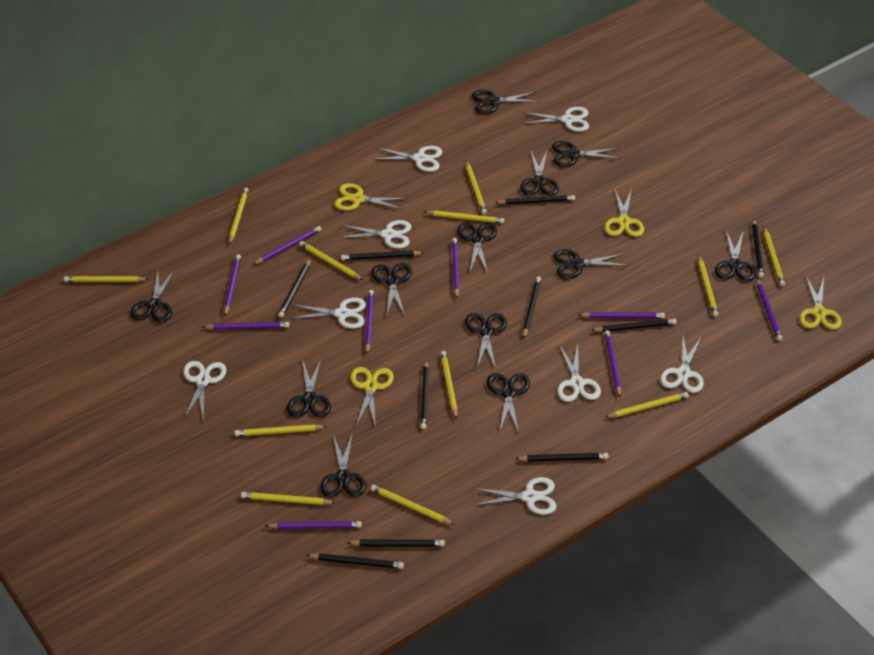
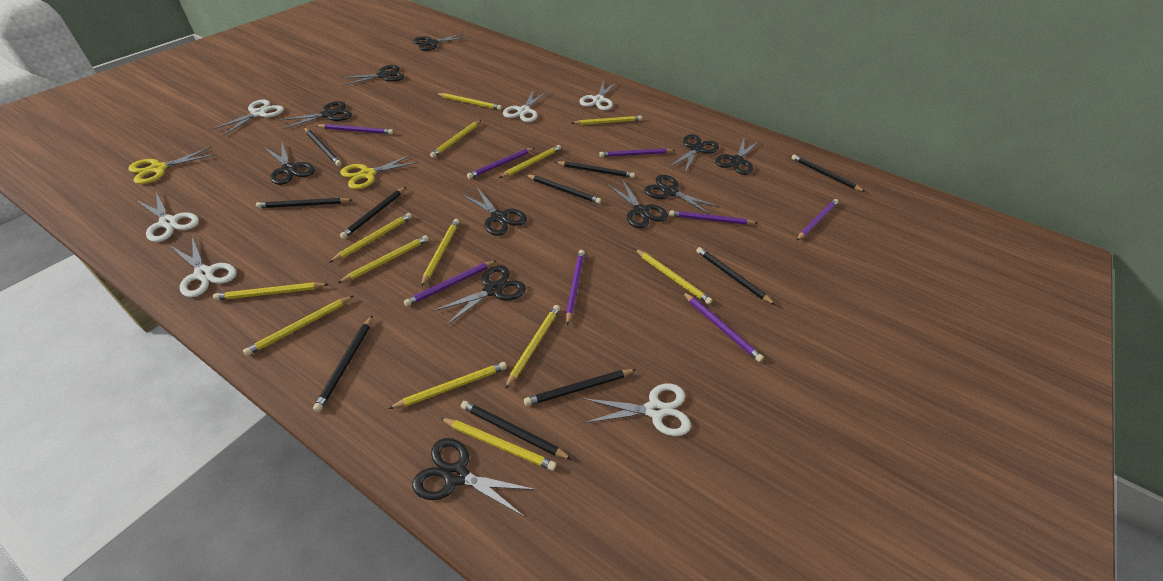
black scissors: [130,270,175,322] [287,359,331,417] [320,433,366,497] [371,263,412,315] [457,223,497,273] [465,313,507,369] [472,90,540,114] [487,373,530,433] [520,151,559,196] [552,141,621,167] [553,249,628,279] [715,230,756,281] = 12 -> [264,143,315,185] [279,101,352,129] [340,65,404,86] [412,438,536,517] [413,33,469,51] [433,266,526,326] [461,186,527,236] [607,179,668,228] [644,175,719,215] [670,134,719,172] [715,139,759,175] = 11
purple pencil: [203,322,289,330] [224,254,241,316] [253,226,322,264] [265,521,362,529] [365,290,374,354] [452,238,459,298] [579,312,665,318] [605,330,621,397] [757,278,783,341] = 9 -> [316,124,393,135] [404,260,497,306] [467,148,534,179] [566,250,585,325] [599,148,675,157] [669,210,757,225] [683,292,764,362] [796,199,838,241] = 8
white scissors: [183,361,226,420] [290,298,366,329] [339,220,411,249] [373,146,443,172] [473,477,556,515] [522,107,589,132] [557,344,601,402] [660,337,704,393] = 8 -> [136,191,199,242] [171,236,236,297] [211,99,284,136] [503,89,547,122] [579,80,617,110] [583,384,691,436] = 6
yellow pencil: [64,276,148,282] [229,188,249,245] [235,424,327,436] [241,492,336,505] [299,241,363,280] [371,485,455,525] [424,210,504,223] [440,351,458,419] [466,161,487,214] [606,392,689,418] [698,256,718,317] [764,227,785,286] = 12 -> [213,282,329,300] [243,296,353,356] [329,213,412,263] [338,235,429,283] [388,362,507,409] [421,219,459,287] [430,120,481,158] [436,93,502,110] [440,418,556,471] [499,145,561,178] [505,305,560,389] [572,116,642,125] [635,249,712,304] = 13
yellow scissors: [334,183,407,211] [350,367,394,428] [605,189,644,237] [799,276,842,329] = 4 -> [128,147,216,184] [340,154,419,189] = 2

